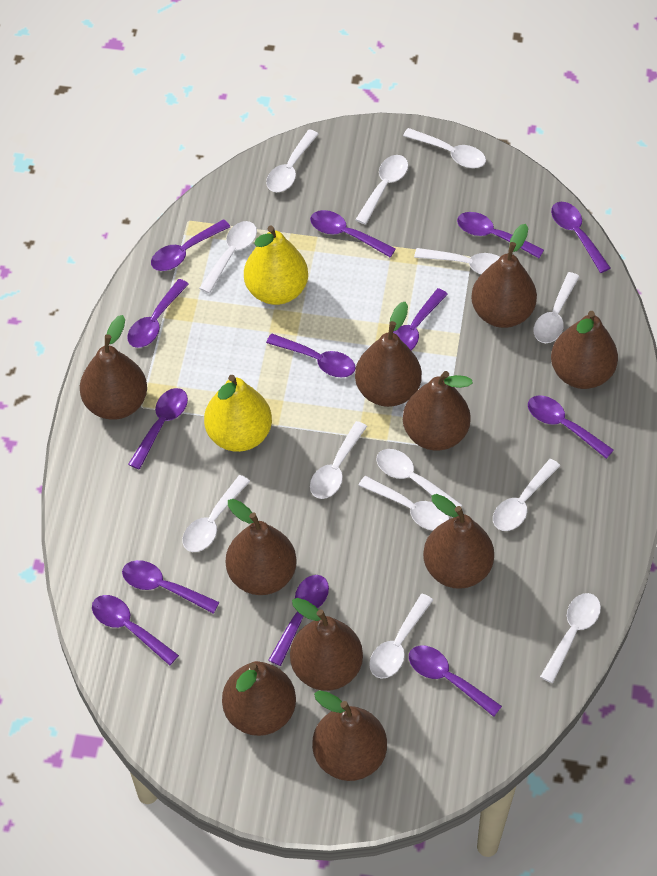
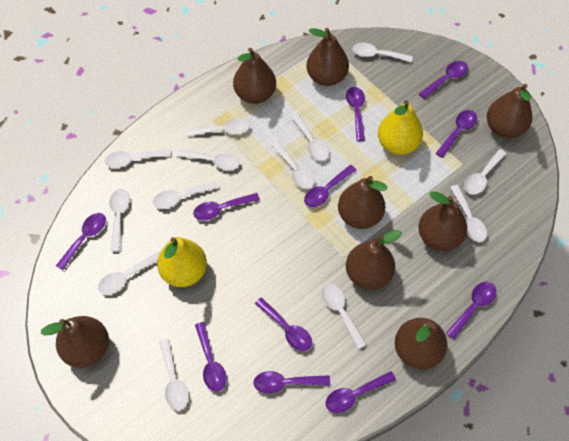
brown pear: [80,315,147,420] [222,661,296,736] [226,499,297,595] [290,598,363,691] [312,690,387,781] [355,302,422,407] [403,371,473,451] [423,494,494,589] [471,224,537,328] [551,311,618,389] = 10 -> [40,316,109,368] [233,48,276,104] [306,28,349,86] [338,176,387,229] [346,230,402,290] [395,318,447,369] [418,191,467,251] [487,84,532,138] = 8
purple spoon: [92,595,179,666] [122,560,219,614] [127,279,189,348] [128,388,188,470] [151,219,230,271] [266,334,356,378] [268,575,329,666] [310,210,396,257] [393,288,448,350] [409,646,502,717] [457,212,544,258] [528,395,614,459] [551,202,611,273] = 13 -> [56,213,106,270] [193,193,260,220] [195,322,227,392] [253,371,330,394] [255,297,312,351] [304,165,356,207] [325,371,396,413] [346,87,365,141] [419,61,468,99] [436,110,477,158] [446,282,496,339] = 11

